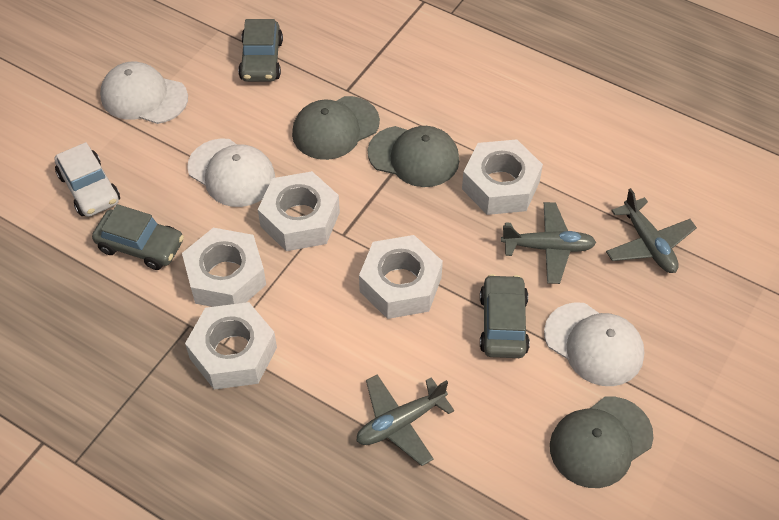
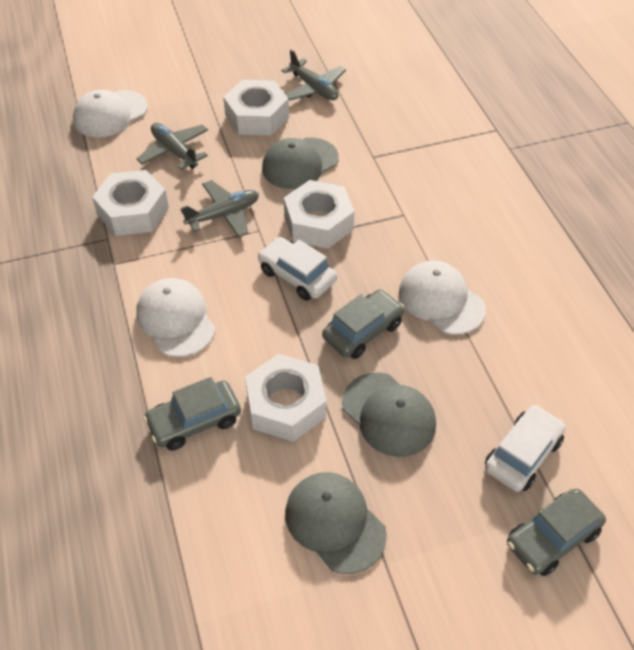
white car: [54,142,120,217] = 1 -> [258,237,337,301] [485,405,566,492] = 2
white nut: [182,228,266,307] [185,302,277,390] [258,171,340,251] [359,235,443,319] [462,139,543,215] = 5 -> [92,170,169,236] [223,80,289,135] [245,354,326,442] [284,180,354,249] = 4

